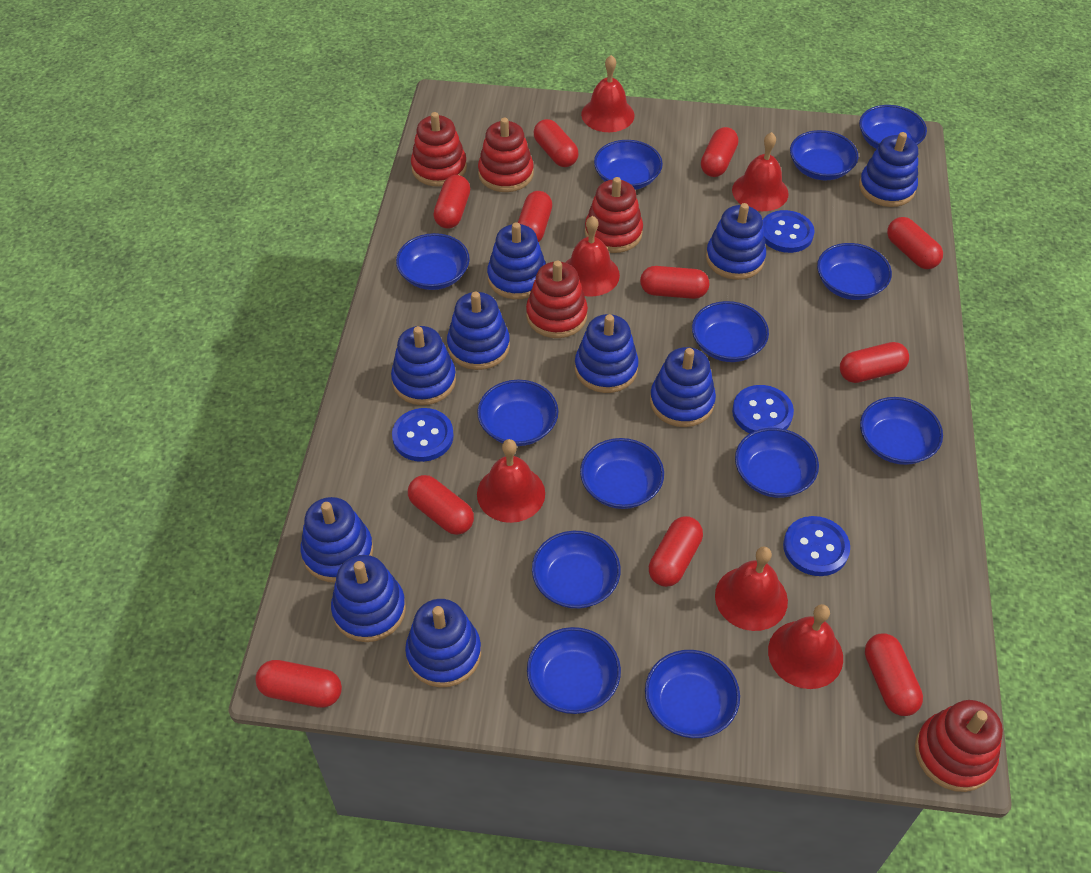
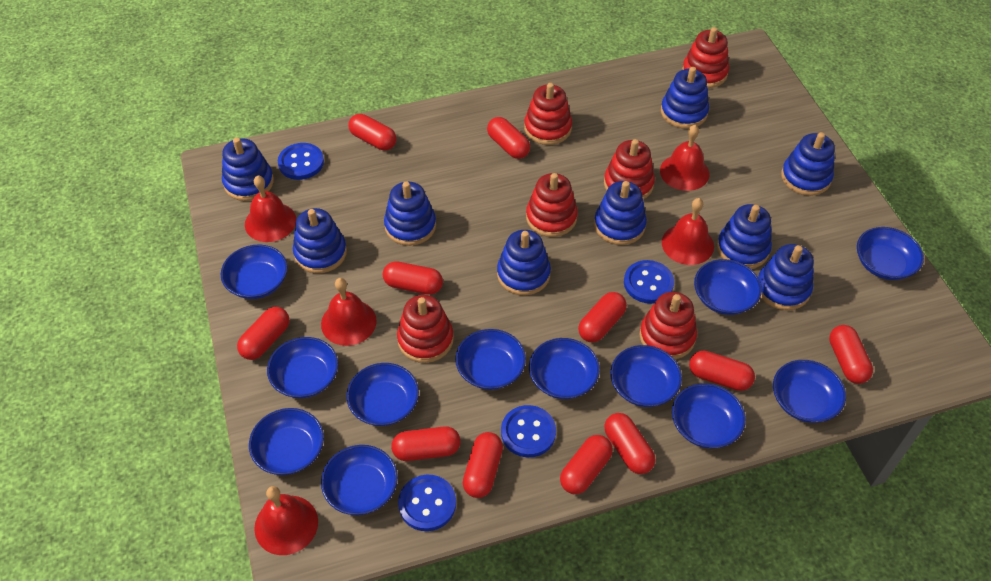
blue bowl: [396,233,470,290] [477,380,559,446] [527,627,621,714] [532,531,621,609] [580,438,664,509] [594,140,663,190] [645,650,740,738] [692,301,769,362] [735,428,819,498] [790,130,858,180] [817,243,892,300] [859,105,927,149] [860,397,943,465] = 13 -> [221,245,288,299] [249,408,324,475] [267,337,338,398] [321,445,398,515] [346,363,419,426] [455,329,526,390] [529,338,600,399] [610,345,682,407] [672,383,746,448] [694,259,762,315] [773,360,846,423] [857,227,924,280] = 12
blue stacking toy: [301,497,373,582] [331,555,406,642] [391,326,456,405] [405,599,481,688] [447,292,510,370] [487,222,546,299] [575,314,639,393] [650,347,716,427] [706,203,766,280] [859,132,918,207] = 10 -> [222,138,274,201] [293,208,347,273] [384,182,436,246] [497,230,551,295] [594,181,647,245] [661,67,709,129] [717,204,772,269] [758,244,814,310] [781,132,835,196] = 9
red bell: [477,439,545,523] [565,216,620,297] [581,55,634,132] [715,547,788,631] [732,132,789,211] [768,604,843,689] = 6 -> [245,175,296,242] [254,486,318,555] [321,278,377,346] [660,125,709,191] [662,198,714,265] = 5
red stacking toy: [411,112,467,187] [478,118,534,192] [526,261,588,338] [585,177,643,253] [915,700,1003,792] = 5 -> [397,295,454,363] [524,83,572,145] [526,173,578,237] [604,139,655,199] [640,292,697,359] [682,27,729,88] = 6

